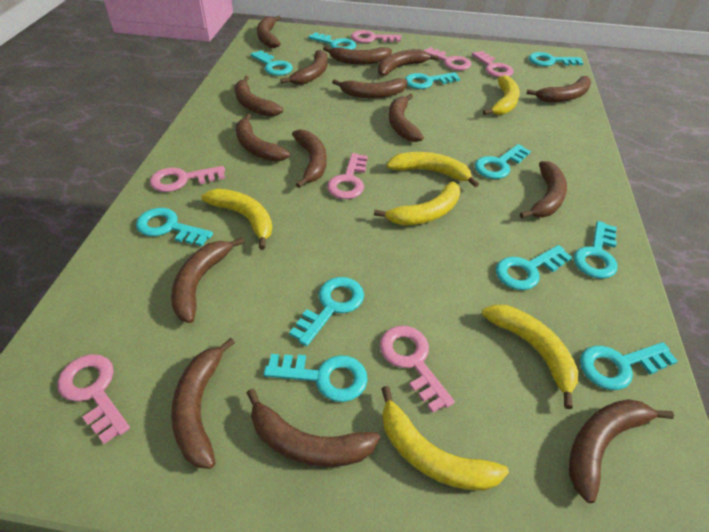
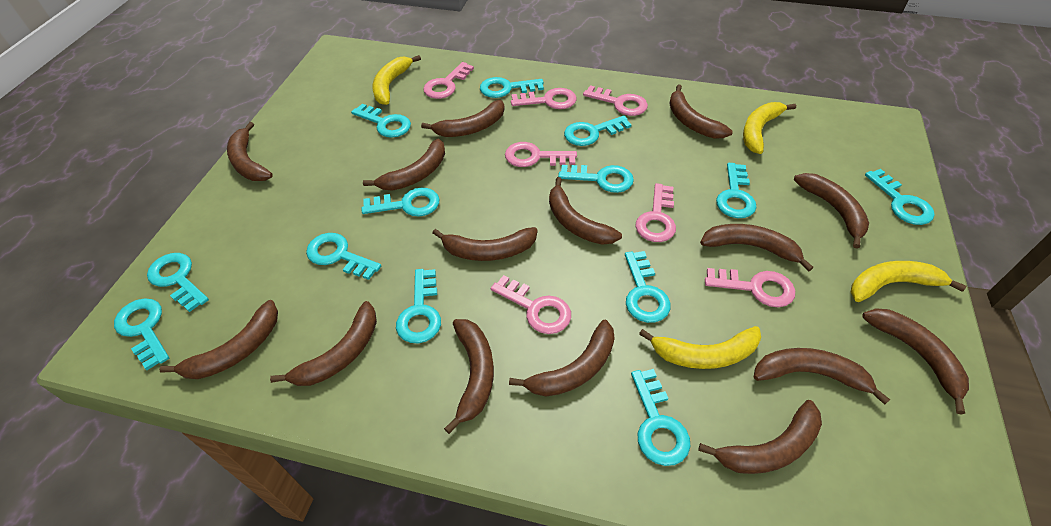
turquoise key: [136,208,213,246] [250,50,293,76] [264,354,368,402] [289,277,364,346] [308,32,356,50] [405,72,460,89] [475,144,531,179] [496,245,572,290] [529,52,583,66] [573,221,618,279] [580,342,678,390] = 11 -> [114,298,169,370] [147,253,209,312] [306,233,381,280] [351,104,411,138] [362,188,440,217] [396,269,441,343] [480,77,544,98] [558,165,634,193] [564,116,631,146] [625,251,671,323] [631,369,691,466] [716,163,757,218] [865,169,935,225] = 13
yellow banana: [201,189,272,250] [374,181,460,225] [382,386,509,491] [387,152,479,187] [482,305,578,409] [483,75,520,115] = 6 -> [372,55,421,105] [639,326,761,369] [743,102,796,154] [851,261,966,302] = 4

